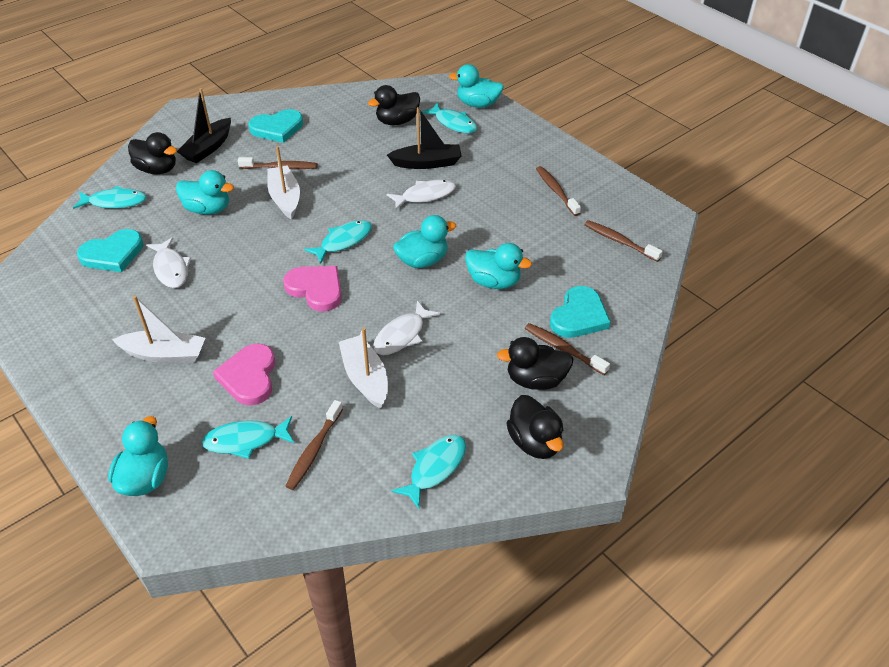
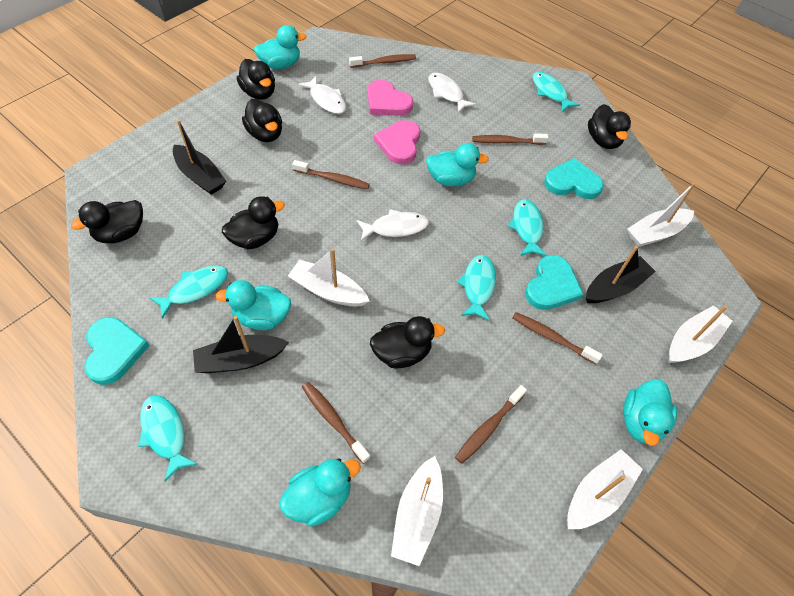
black boat: [177,88,231,163] [387,107,462,169] = 2 -> [173,120,226,195] [193,316,289,373] [586,246,656,303] = 3
black duck: [128,132,177,174] [368,85,420,125] [497,337,574,390] [506,395,564,459] = 4 -> [71,200,143,243] [222,196,285,249] [237,59,275,100] [242,99,282,142] [370,316,445,368] [588,104,631,149] = 6
brown toothbrush: [238,157,318,169] [286,400,343,490] [525,323,610,375] [536,166,581,216] [584,220,663,262] = 5 -> [292,160,370,189] [302,382,370,464] [349,54,416,68] [455,385,527,464] [472,133,548,145] [512,312,603,364] = 6
white boat: [112,296,205,363] [267,146,300,220] [339,328,388,409] = 3 -> [288,248,369,307] [391,456,443,566] [567,449,643,529] [627,183,695,247] [668,305,733,363] = 5

